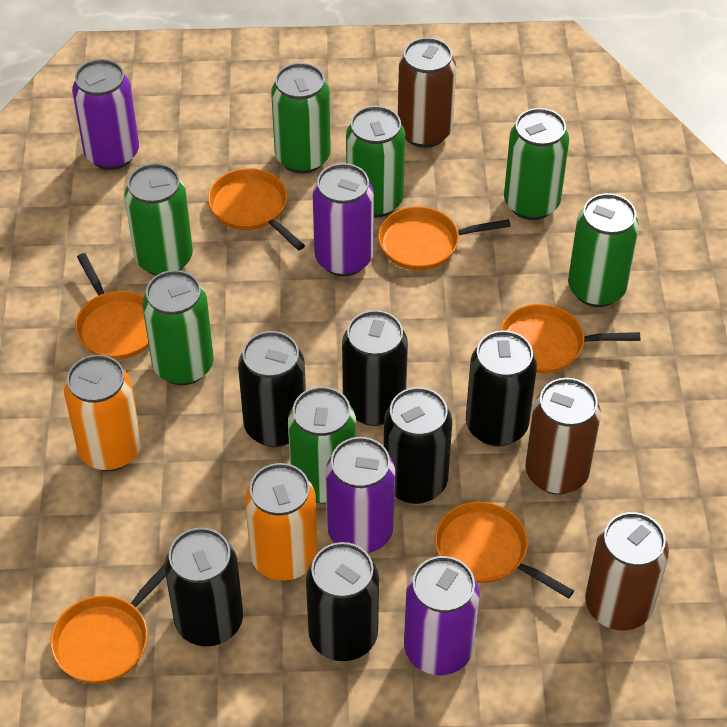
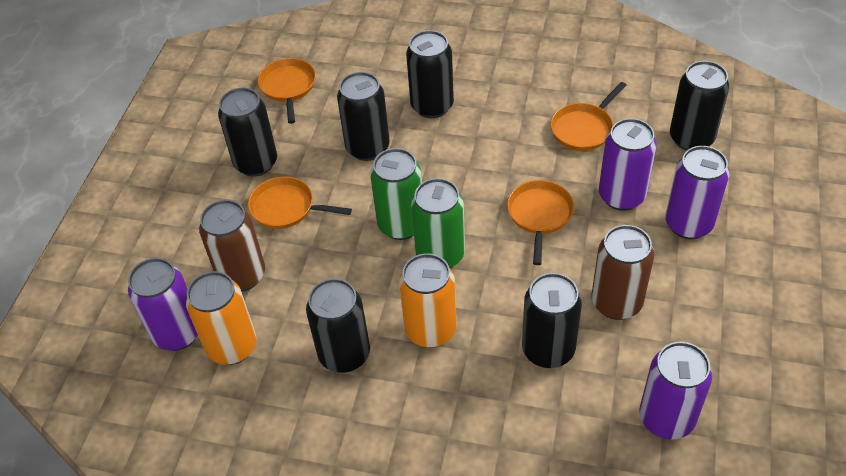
brown can: [398,37,456,148] [525,378,601,495] [585,512,669,630] = 3 -> [199,200,265,292] [592,225,654,320] = 2
green can: [125,163,193,276] [143,270,214,385] [271,63,331,174] [288,387,356,504] [346,106,405,218] [504,108,569,220] [568,193,639,307] = 7 -> [370,148,422,240] [411,178,465,269] = 2
orange pan: [50,564,166,684] [75,253,149,360] [208,168,305,251] [378,206,511,271] [435,501,574,599] [500,304,640,374] = 6 -> [248,176,352,229] [258,58,316,124] [507,180,574,265] [551,82,627,151] = 4

